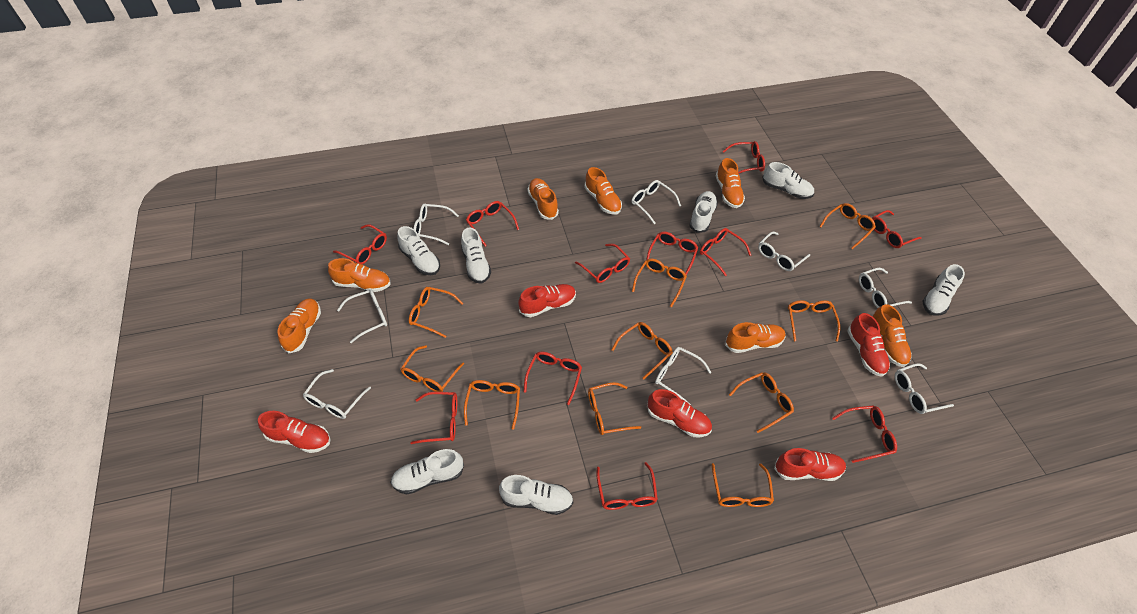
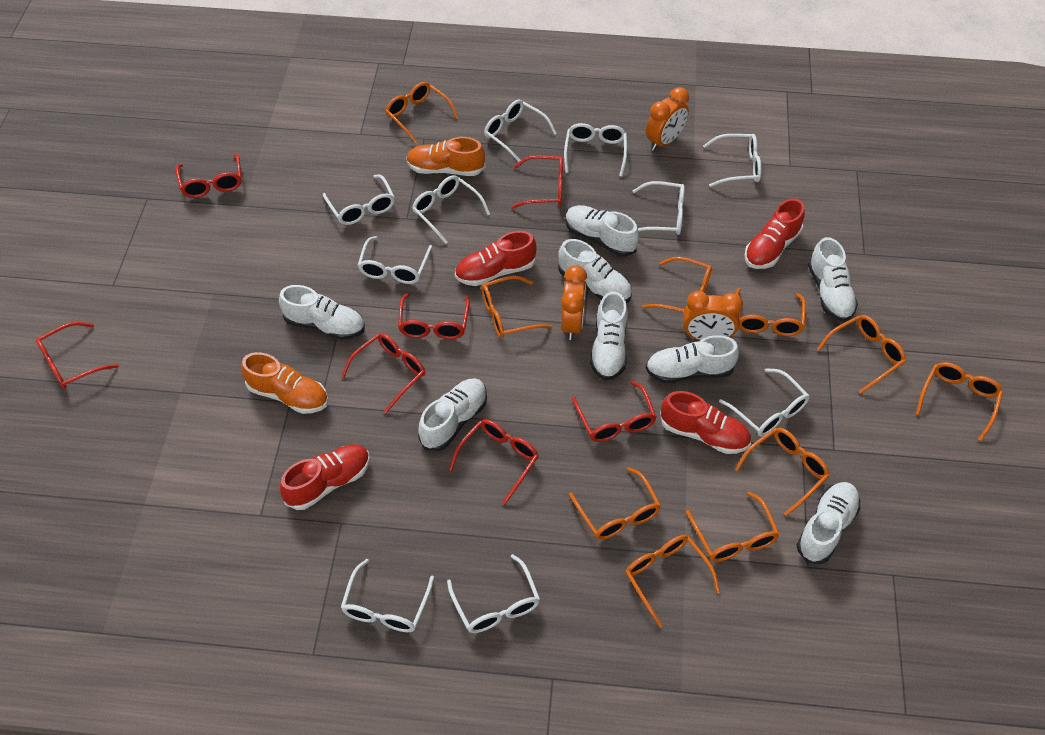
orange clock: none = 0 -> [561,265,587,340] [646,87,689,151] [683,291,743,341] = 3
orange shoe: [277,298,321,353] [328,258,391,292] [527,178,559,220] [584,167,622,215] [716,158,745,208] [725,322,786,353] [872,304,912,367] = 7 -> [241,352,328,414] [406,137,485,176] = 2
red glasses: [333,224,387,264] [410,392,457,444] [466,201,519,247] [524,352,582,405] [575,244,630,283] [596,462,658,510] [647,232,698,275] [700,228,751,276] [722,141,765,174] [832,406,897,463] [872,210,922,248] = 11 -> [36,322,119,389] [175,153,241,198] [341,333,426,413] [398,293,470,339] [449,419,539,505] [511,155,563,209] [572,381,657,442] = 7
red shoe: [258,411,330,453] [518,284,576,317] [647,389,712,437] [774,448,846,481] [847,313,890,377] = 5 -> [280,444,370,510] [455,231,537,286] [660,391,751,454] [744,198,805,269] = 4
white glasses: [303,369,371,419] [337,290,387,343] [413,204,459,245] [631,180,681,224] [655,347,712,405] [758,231,810,271] [859,268,912,308] [895,363,954,414] = 8 -> [323,175,395,225] [341,559,434,632] [358,236,432,284] [412,175,490,244] [447,554,540,633] [484,100,557,162] [564,123,627,176] [632,181,685,235] [703,134,761,187] [719,368,809,436] = 10
white shoe: [390,449,464,495] [397,226,440,275] [461,228,491,284] [499,475,573,515] [689,191,718,233] [762,162,814,199] [922,264,965,316] = 7 -> [279,285,365,340] [418,378,487,451] [558,239,632,303] [565,205,639,257] [590,291,628,380] [646,335,739,383] [797,482,860,564] [808,237,858,322] = 8

